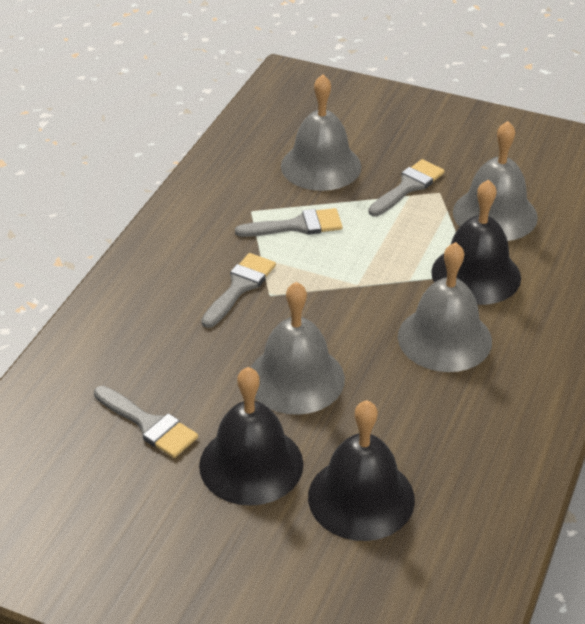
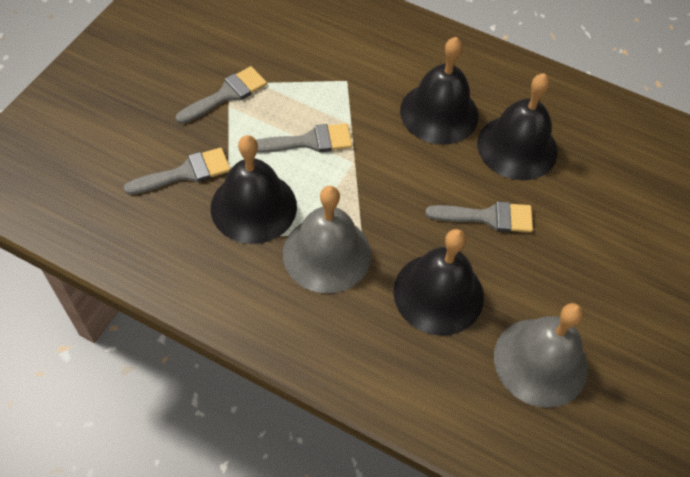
black bell: [199,367,303,506] [308,400,415,541] [431,179,521,305] = 3 -> [211,135,297,244] [393,229,484,336] [400,37,479,145] [477,73,557,180] = 4
grey bell: [251,282,345,415] [281,74,361,191] [398,242,492,372] [453,121,538,241] = 4 -> [283,186,371,293] [494,303,588,408] = 2

